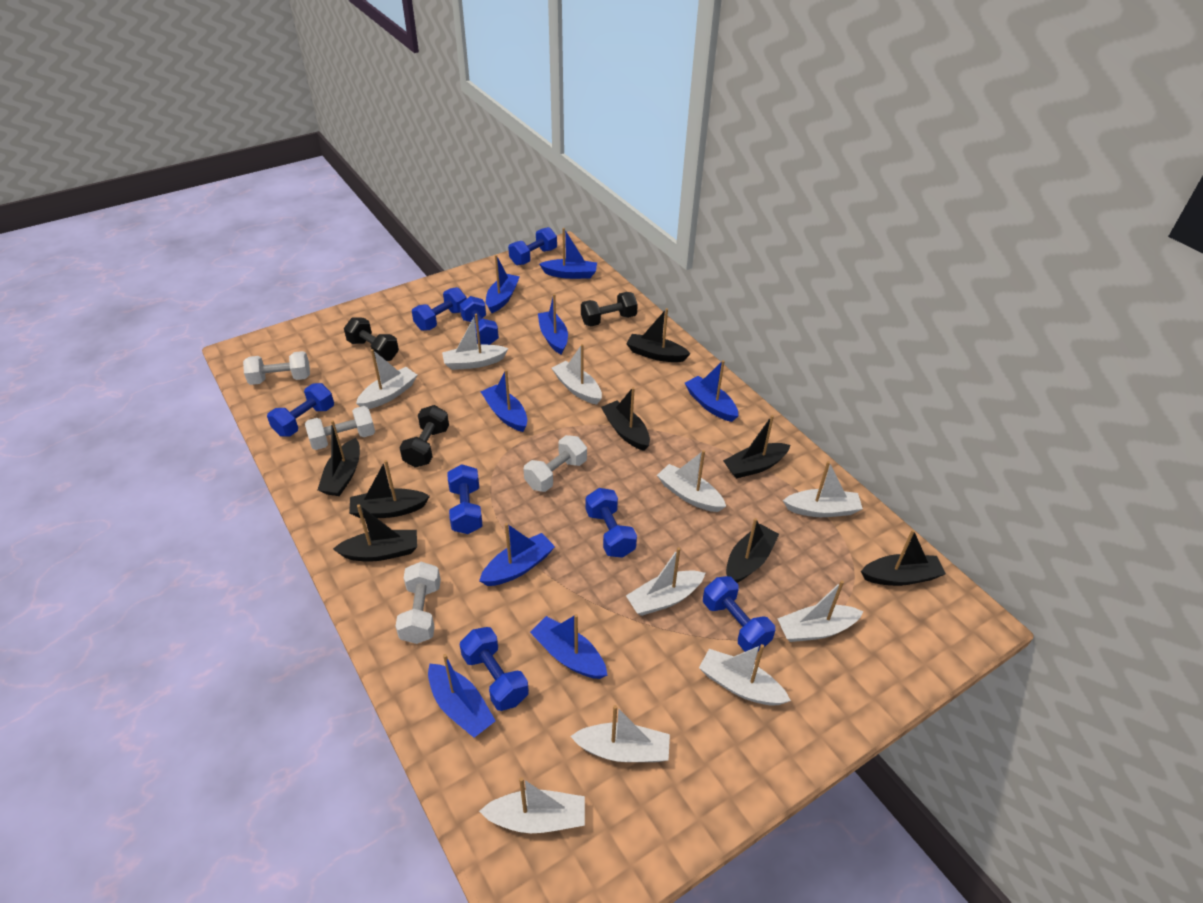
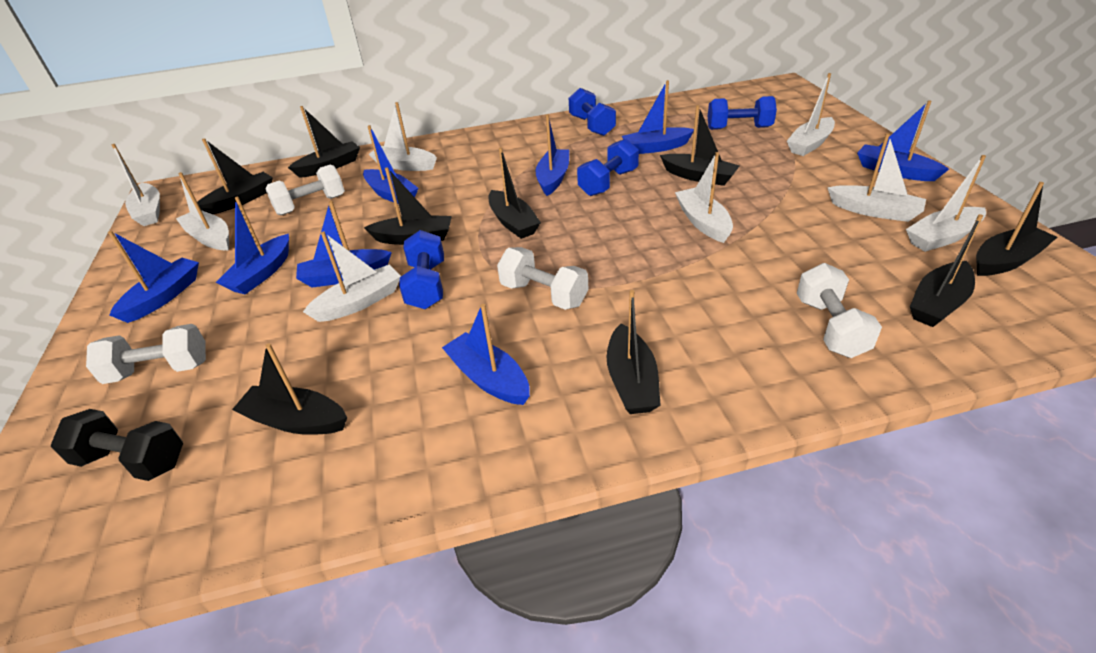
black boat: [318,420,360,496] [333,504,417,562] [349,460,430,519] [601,387,650,451] [626,308,691,362] [723,415,790,479] [726,518,779,583] [861,529,946,586] = 8 -> [197,138,273,214] [232,344,347,435] [288,106,360,178] [364,167,452,245] [488,147,541,239] [607,290,661,414] [660,105,740,186] [910,214,983,327] [976,182,1057,276] = 9
black dumbbell: [344,317,399,361] [399,405,449,467] [581,292,638,326] = 3 -> [51,409,183,481] = 1
blue dumbbell: [267,383,334,436] [412,287,467,331] [447,464,483,534] [460,296,499,345] [460,627,529,711] [508,227,557,265] [586,488,637,558] [703,576,775,652] = 8 -> [399,230,444,309] [569,88,616,136] [577,139,639,196] [708,96,777,130] = 4
white boat: [356,349,417,409] [442,314,509,370] [479,777,585,833] [552,344,602,405] [570,705,670,762] [626,547,705,616] [657,450,726,512] [699,644,791,706] [777,580,864,642] [783,461,863,517] = 10 -> [112,144,160,226] [176,172,229,250] [303,232,401,322] [368,102,437,171] [675,152,733,243] [787,73,835,156] [827,133,926,222] [906,155,986,252] = 8

